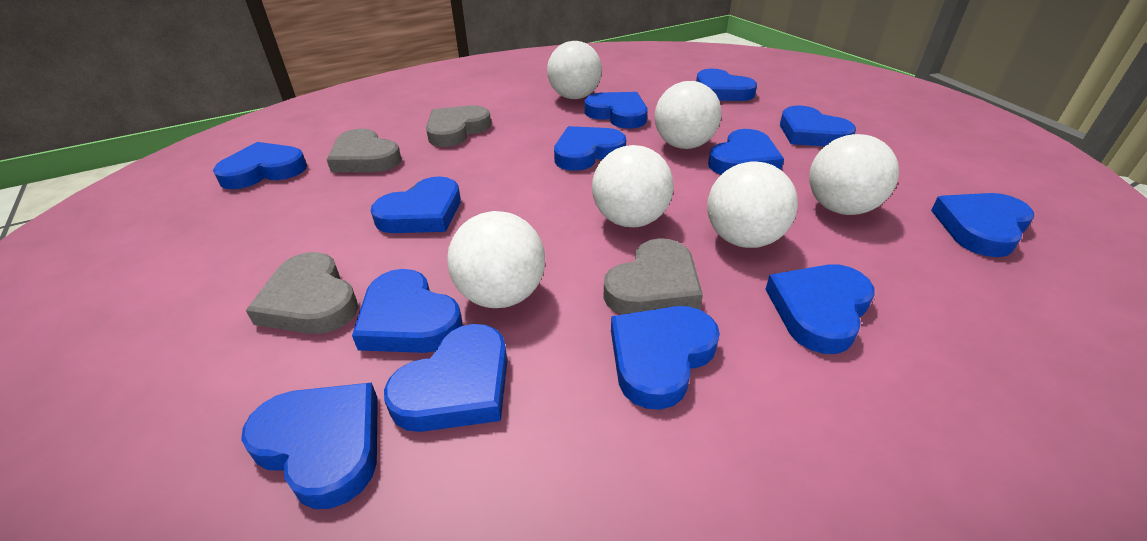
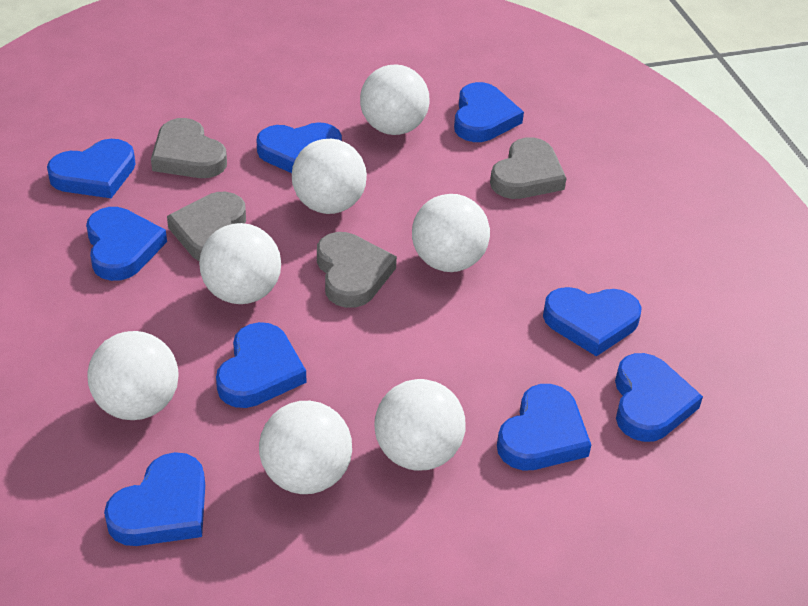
blue heart: [213,142,307,189] [241,382,378,509] [352,269,463,353] [371,176,461,233] [384,324,507,432] [554,126,626,171] [584,92,648,129] [611,306,720,410] [696,69,757,101] [708,129,784,175] [765,264,875,354] [780,105,856,146] [931,193,1034,257] = 13 -> [47,139,136,198] [86,207,167,281] [104,452,205,546] [216,322,306,408] [256,122,342,173] [454,82,524,142] [497,384,591,470] [543,287,642,356] [615,353,703,442] = 9
white ball: [447,211,545,308] [547,41,602,99] [592,145,674,227] [655,81,721,149] [707,161,798,248] [809,134,899,215] = 6 -> [88,331,179,420] [199,223,281,304] [259,401,352,494] [292,139,367,214] [360,64,429,135] [374,379,465,471] [412,194,490,272] = 7

